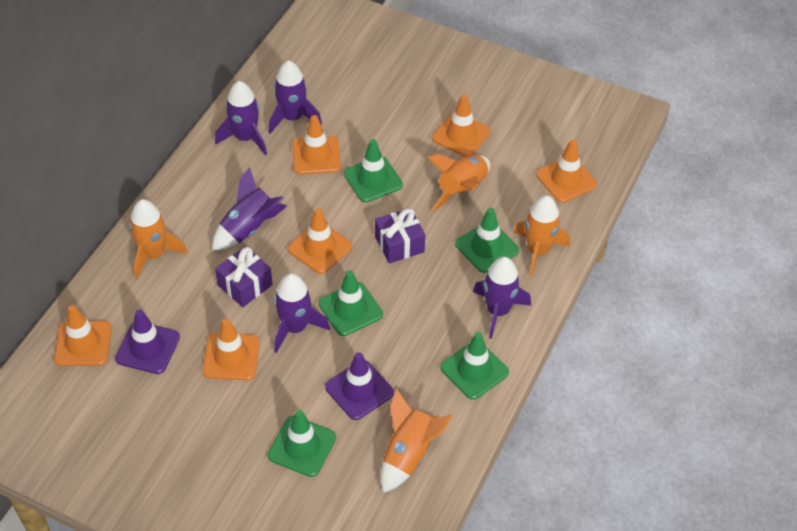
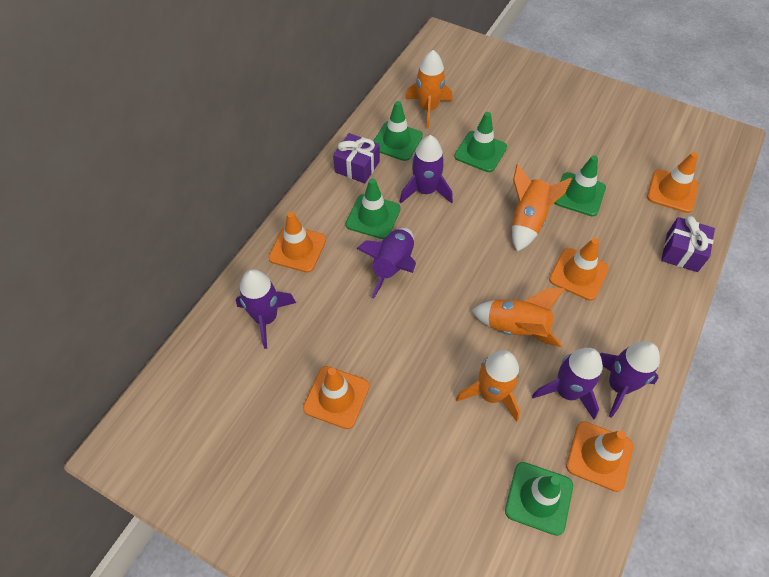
orange traffic cone: [54,305,112,366] [202,319,260,380] [288,208,352,274] [292,115,341,175] [432,94,491,157] [536,139,597,203] = 6 -> [269,212,326,273] [303,366,370,429] [549,238,609,301] [566,421,633,492] [647,152,699,213] = 5
purple traffic cone: [115,309,180,374] [325,352,394,420] = 2 -> none = 0

